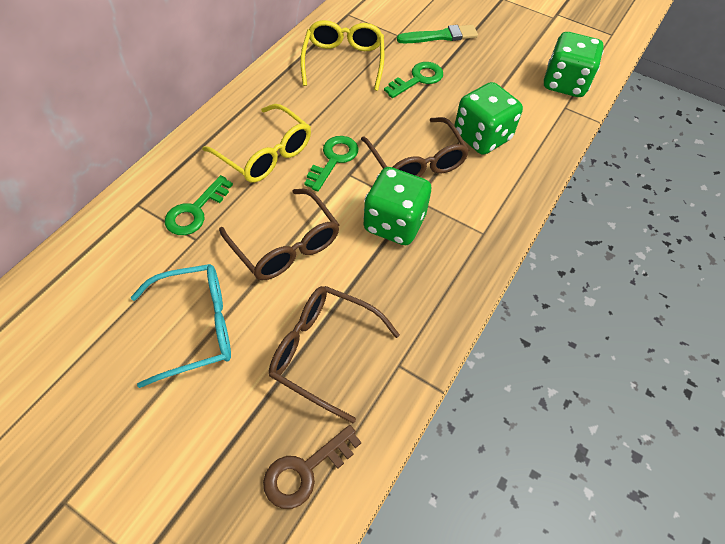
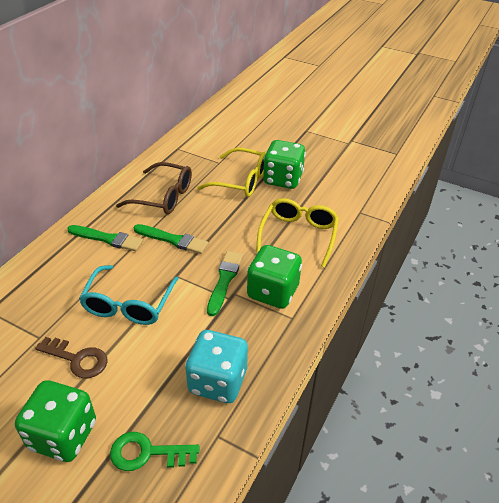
brown glasses: [219,189,339,280] [269,286,400,423] [361,117,469,177] = 3 -> [116,162,192,214] = 1
green brush: [397,25,478,43] = 1 -> [67,225,143,251] [134,224,208,254] [207,251,243,316] = 3
green key: [165,175,233,235] [304,136,359,192] [384,62,443,98] = 3 -> [110,432,199,471] = 1
turquoise dice: none = 0 -> [185,330,248,403] = 1

